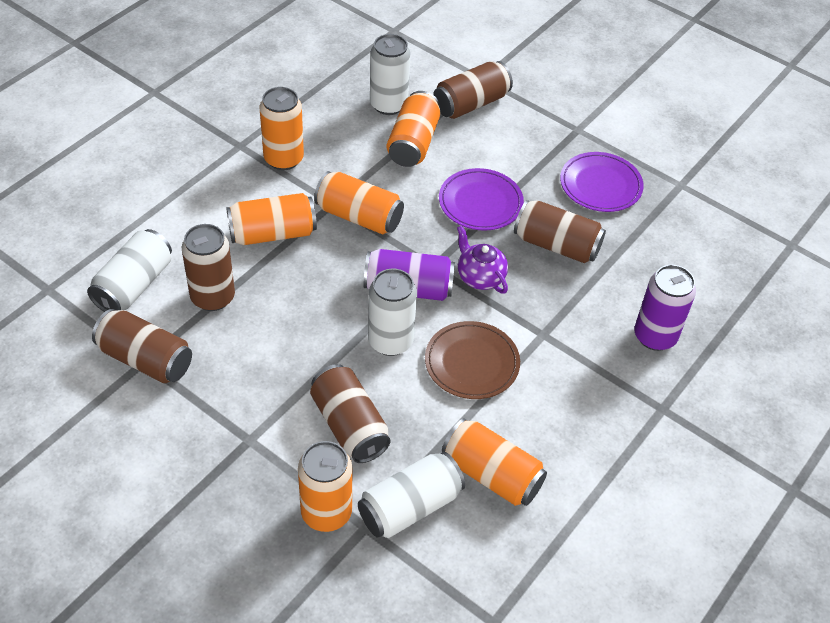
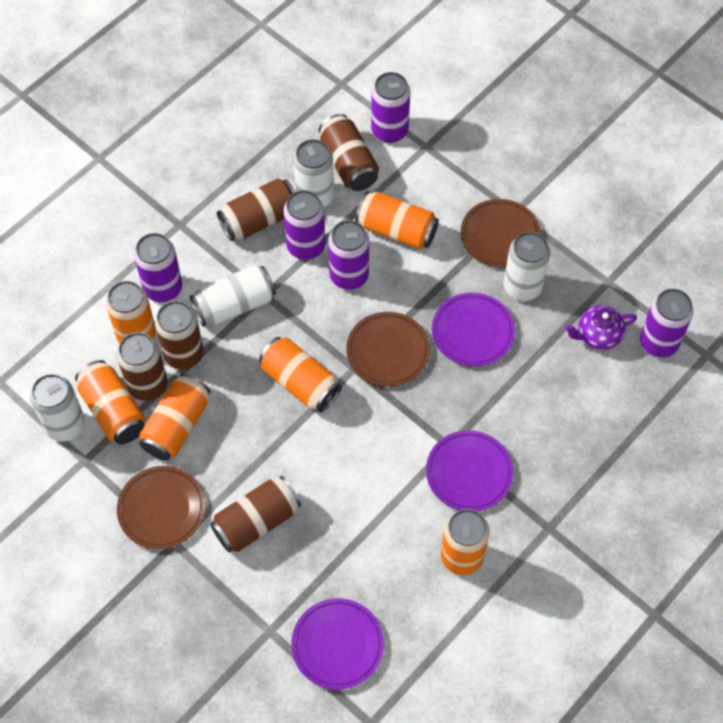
brown plate: [425,321,520,399] = 1 -> [117,466,206,549] [346,312,430,387] [461,199,541,268] = 3
purple can: [364,249,455,301] [634,265,696,351] = 2 -> [134,233,182,302] [284,190,326,260] [328,220,369,290] [371,72,410,143] [640,289,694,357] = 5
purple plate: [439,168,524,230] [560,152,644,212] = 2 -> [291,598,384,689] [426,430,513,511] [432,293,515,367] = 3

